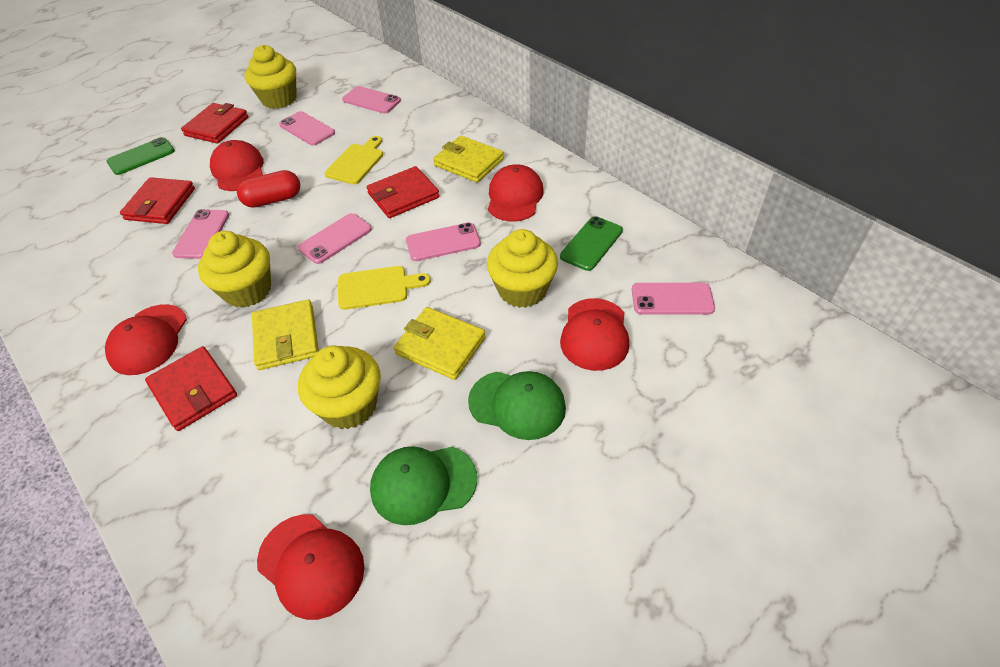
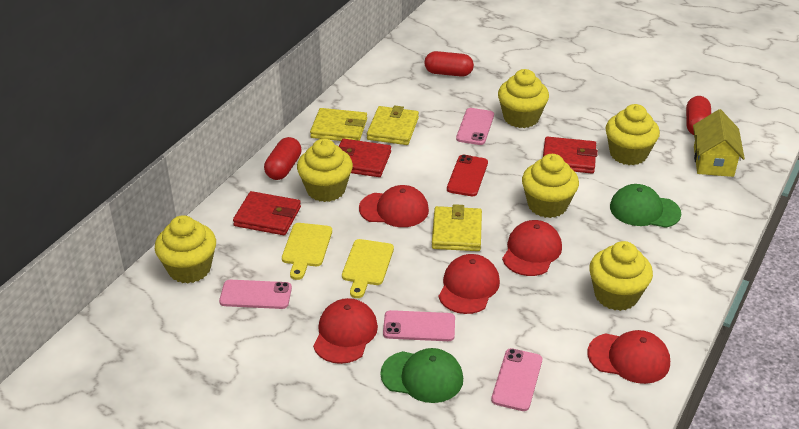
green phone: [107,137,175,175] [560,216,623,271] = 2 -> none = 0
pink phone: [172,209,229,259] [279,111,335,146] [298,213,372,264] [342,86,401,113] [406,222,481,261] [632,283,715,315] = 6 -> [219,280,292,309] [383,310,455,341] [456,108,494,145] [491,348,542,411] = 4
red capsule: [237,170,300,208] = 1 -> [264,137,302,180] [425,51,474,77] [686,96,711,135] = 3
red phone: none = 0 -> [447,155,488,196] = 1
red wallet: [120,177,195,224] [145,346,237,431] [181,103,248,144] [367,166,440,218] = 4 -> [233,191,301,235] [339,139,391,177] [543,136,598,174] = 3
yellow cupcake: [198,231,271,308] [245,45,296,109] [298,346,381,429] [487,229,558,308] = 4 -> [155,215,216,283] [297,139,353,202] [498,69,549,128] [522,154,579,218] [589,241,653,311] [606,104,660,165] = 6
yellow house: none = 0 -> [693,109,745,177] = 1

